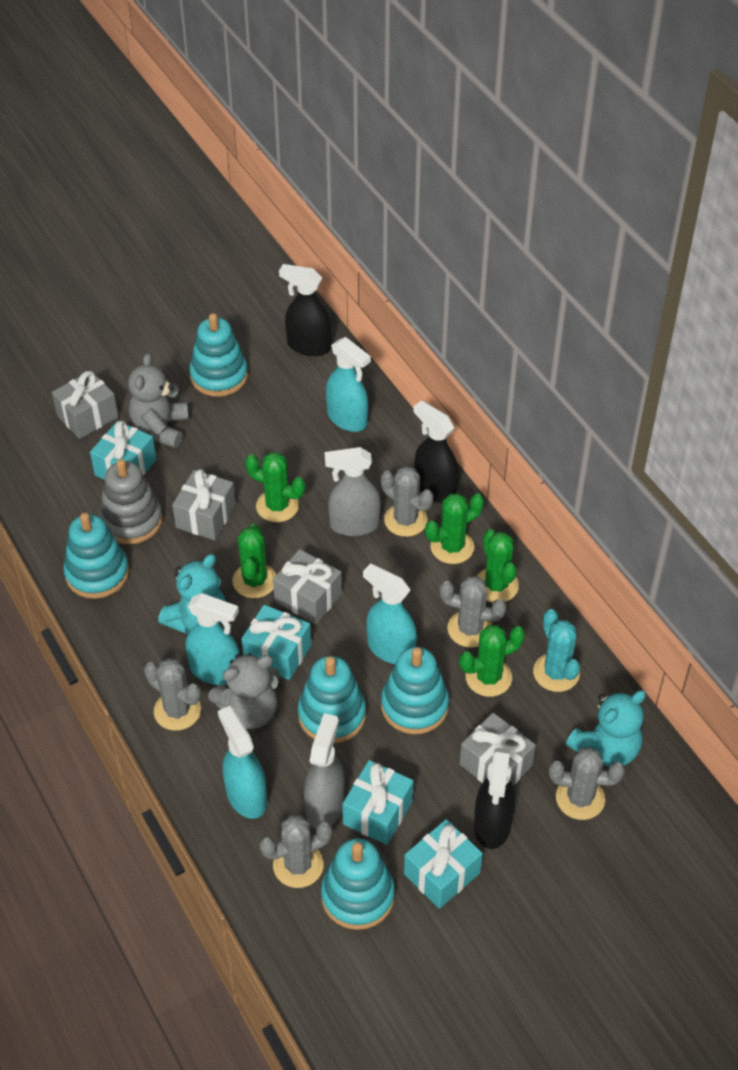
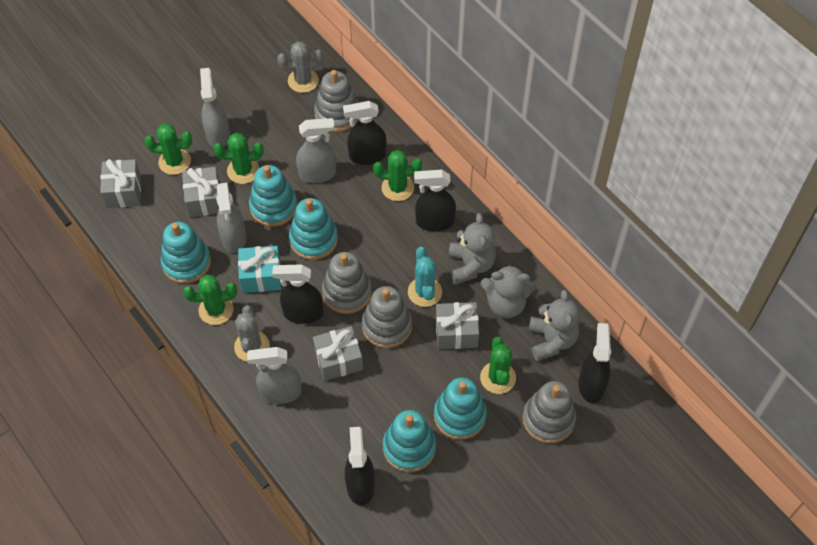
black spray bottle: [279,264,331,356] [413,400,459,503] [474,748,515,849] = 3 -> [272,264,323,324] [343,101,386,165] [345,427,375,505] [414,170,456,231] [578,323,611,403] = 5
grey cactus: [144,658,201,731] [259,815,332,888] [381,466,433,537] [439,576,506,648] [549,747,625,820] = 5 -> [234,305,270,362] [277,41,323,93] = 2
grey spray bottle: [304,713,345,828] [325,447,381,536] = 2 -> [200,68,230,147] [216,182,246,253] [247,347,302,404] [296,118,336,183] = 4
grey stacking toy: [99,459,163,544] = 1 -> [314,70,359,132] [322,252,372,314] [362,286,412,348] [523,381,576,443] = 4
grey teddy bear: [128,353,189,448] [208,653,280,729] = 2 -> [448,213,496,284] [481,263,536,318] [529,290,580,361] = 3
turquoise gift: [90,421,156,480] [241,605,311,680] [342,760,414,845] [404,819,483,909] = 4 -> [238,246,281,293] = 1
turquoise spray bottle: [186,593,240,685] [218,706,267,819] [326,337,371,432] [363,563,417,664] = 4 -> none = 0
turquoise teddy bear: [158,554,226,634] [566,690,646,767] = 2 -> none = 0

